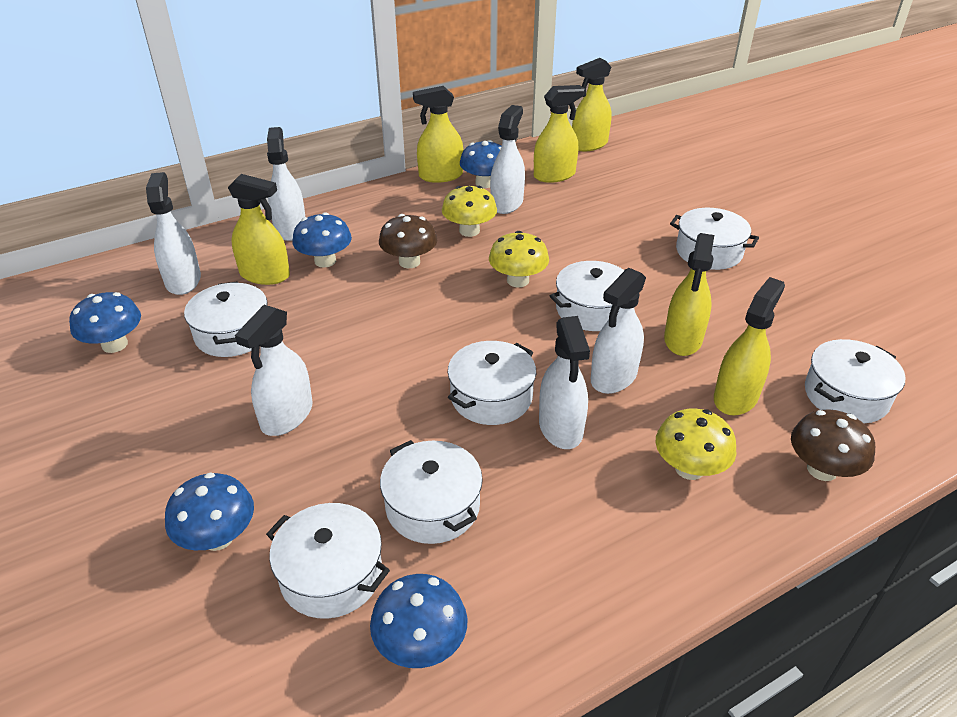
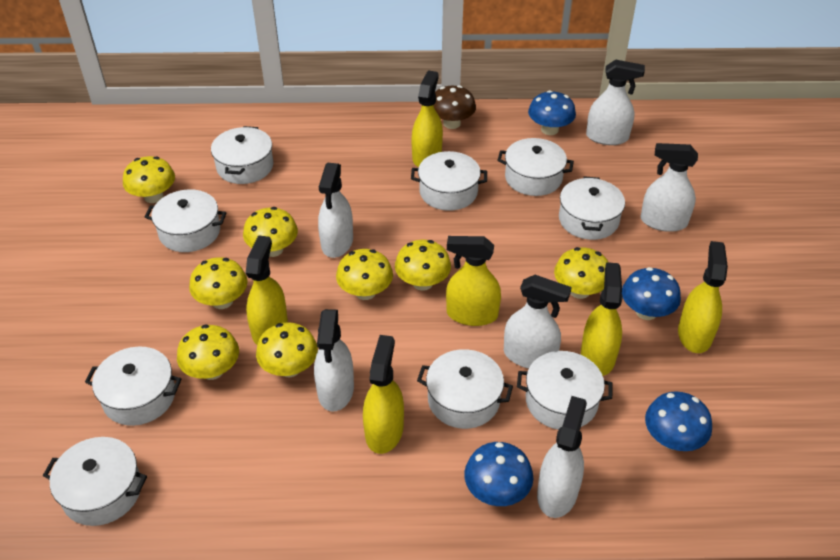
blue mushroom: [69,292,141,353] [165,472,254,551] [292,212,352,268] [370,574,468,668] [460,140,501,188] = 5 -> [464,442,533,506] [528,90,576,135] [622,267,681,320] [645,391,712,451] = 4
brown mushroom: [379,214,437,268] [791,409,875,481] = 2 -> [433,85,476,129] = 1
white pot: [184,281,268,357] [266,503,390,619] [380,440,483,544] [448,341,536,425] [550,261,626,331] [670,208,759,270] [805,339,906,423] = 7 -> [43,437,147,526] [85,346,182,426] [145,189,226,252] [211,126,273,184] [411,151,487,211] [417,349,513,429] [497,138,574,196] [517,351,612,430] [559,176,625,240] = 9
yellow mushroom: [442,186,497,237] [489,231,549,288] [656,408,737,480] = 3 -> [123,156,175,203] [177,324,239,380] [189,257,248,309] [243,207,298,257] [256,322,318,377] [336,249,393,300] [395,240,451,291] [554,247,608,299] = 8

